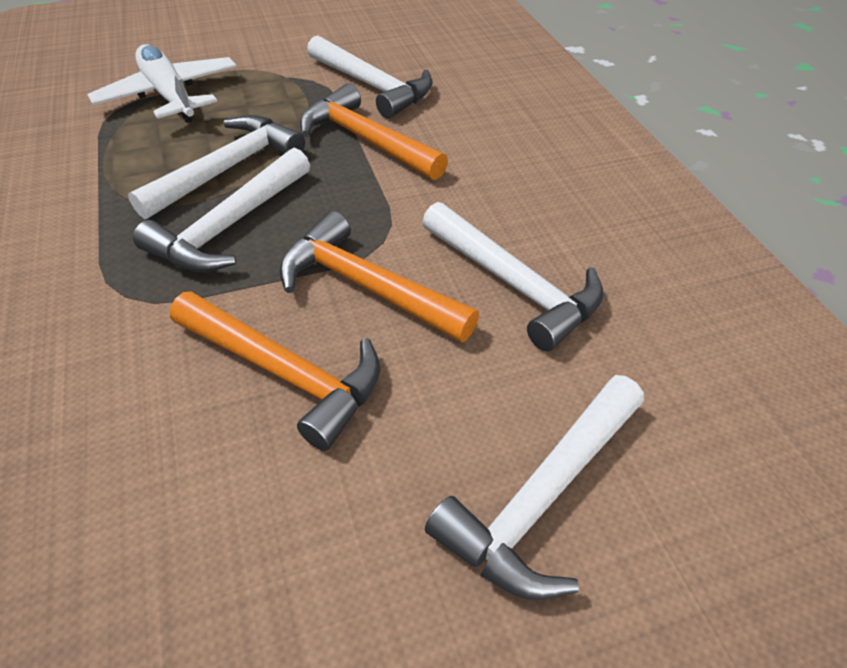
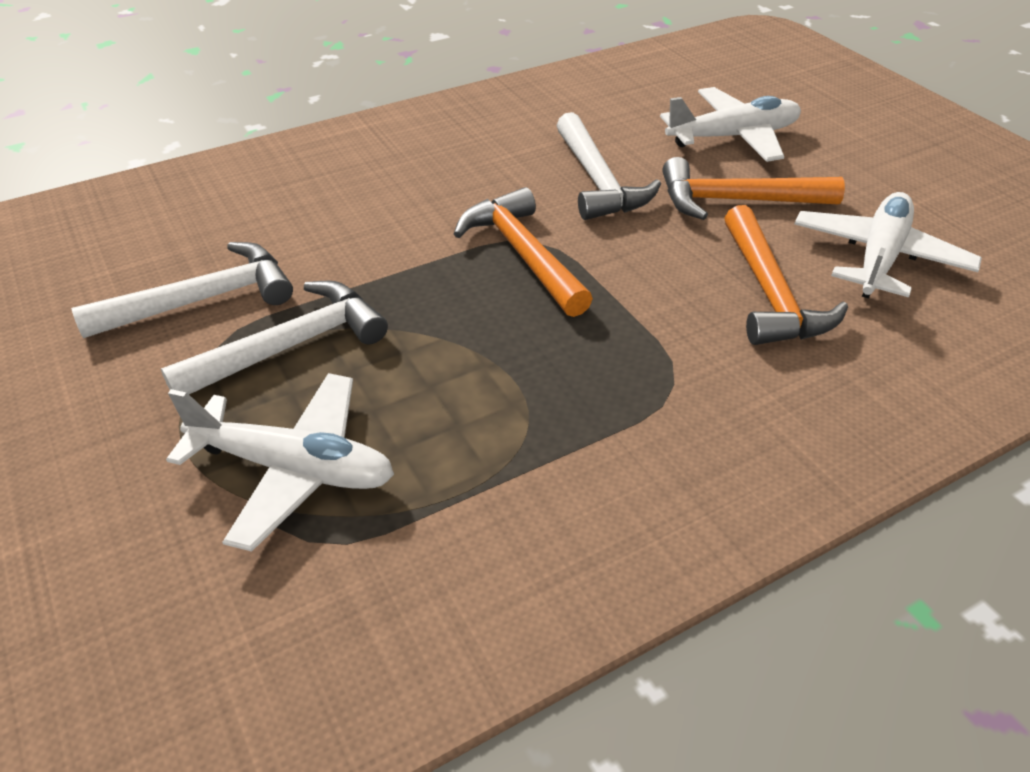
white hammer: [128,115,305,219] [133,148,310,272] [307,35,433,118] [422,202,604,351] [425,375,644,600] = 5 -> [71,242,293,338] [161,281,388,394] [556,112,661,220] = 3
white plane: [87,44,237,123] = 1 -> [166,373,394,552] [660,87,801,162] [795,192,982,298] = 3

